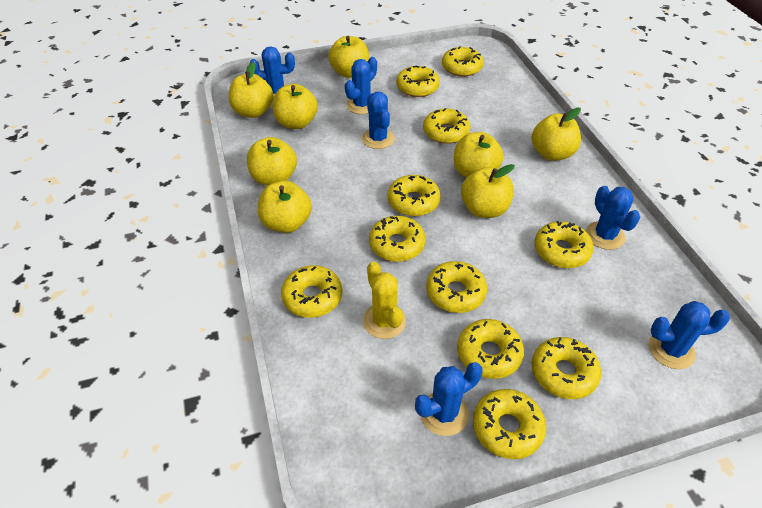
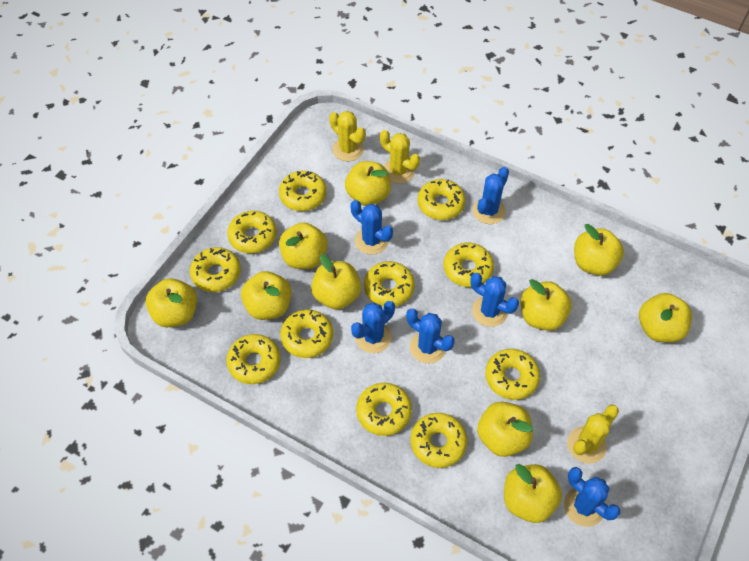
yellow apple: [228,62,273,118] [247,137,297,185] [258,181,312,233] [272,84,318,129] [328,36,369,78] [454,132,503,178] [461,164,515,218] [532,108,581,161] = 8 -> [145,278,197,327] [241,271,292,320] [279,222,328,269] [311,254,361,310] [345,161,391,206] [477,402,533,457] [504,464,562,523] [521,279,572,331] [574,224,624,276] [639,293,692,342] = 10
yellow cactus: [363,261,406,339] = 1 -> [329,111,366,161] [380,130,420,184] [567,405,619,464] = 3

